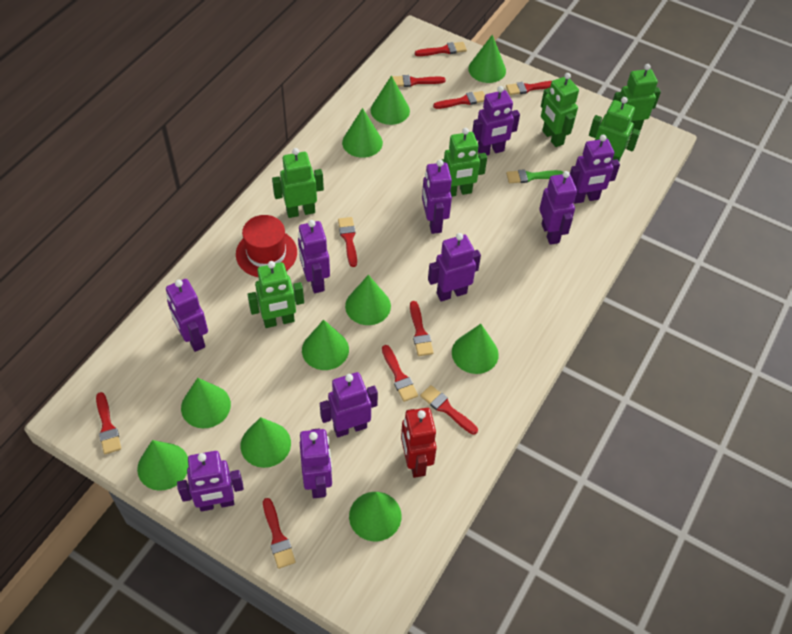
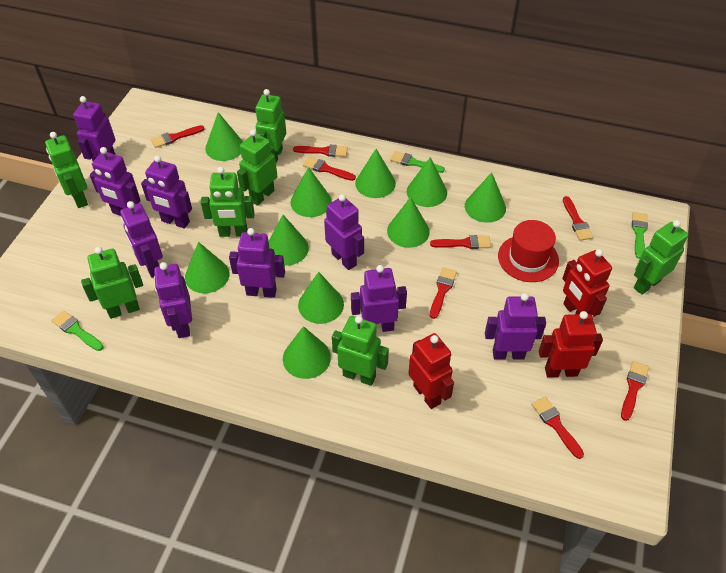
green brush: [506,169,563,183] = 1 -> [52,310,104,351] [390,151,445,173] [632,212,648,259] = 3
green robot: [247,261,304,328] [272,148,324,218] [442,128,487,197] [541,73,579,147] [589,97,640,162] [613,64,661,131] = 6 -> [45,132,88,208] [81,247,143,319] [201,167,255,237] [237,130,277,206] [255,89,286,163] [332,316,389,386] [634,220,688,295] = 7
purple robot: [166,279,208,352] [177,451,244,512] [298,220,330,293] [300,429,332,498] [320,372,378,437] [422,160,452,234] [428,233,481,302] [472,86,520,155] [539,171,577,245] [570,135,620,204] = 10 -> [73,96,116,161] [90,147,141,216] [120,201,163,278] [141,155,192,229] [154,262,192,338] [229,228,285,298] [324,194,364,270] [351,265,407,332] [485,293,546,360] = 9
red brush: [96,392,121,454] [263,498,295,569] [338,217,357,267] [382,345,418,402] [392,75,445,87] [410,301,434,356] [415,42,467,56] [420,385,478,435] [433,91,485,109] [506,81,552,95] = 10 -> [151,125,204,148] [293,145,348,157] [303,156,356,181] [430,235,491,249] [430,267,457,319] [531,396,584,459] [563,196,593,241] [621,361,649,421] = 8
red robot: [401,408,437,478] = 1 -> [408,333,454,409] [539,311,603,378] [562,249,612,317] = 3

